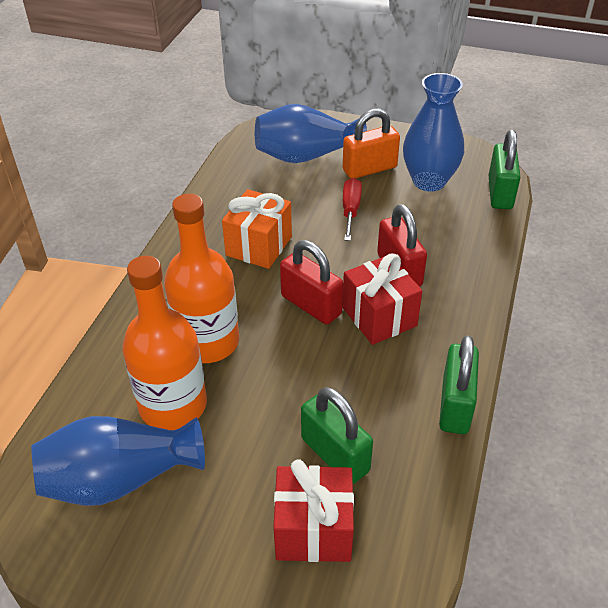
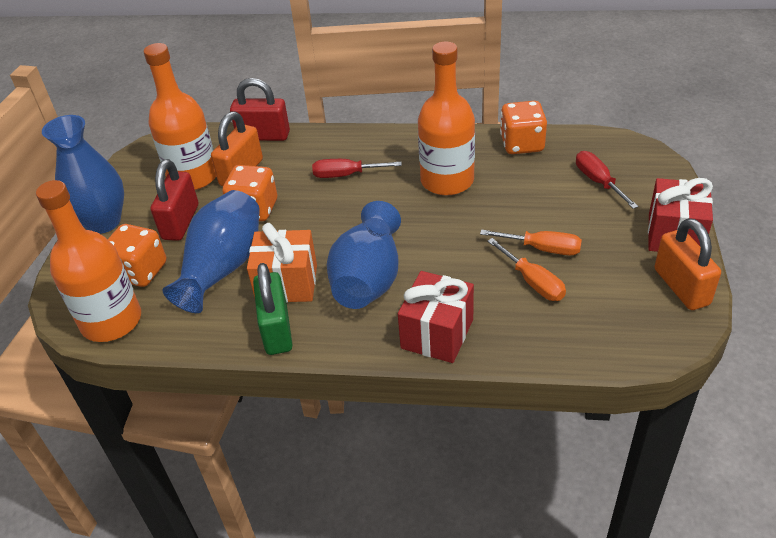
green padlock: [301,387,373,484] [439,335,479,434] [489,130,521,209] = 3 -> [253,263,293,355] = 1
orange bottle: [122,256,207,430] [164,194,239,363] = 2 -> [36,180,141,342] [144,43,216,190] [418,41,475,195] = 3
orange dice: none = 0 -> [107,224,166,287] [223,165,277,221] [500,101,547,154] = 3
orange padlock: [343,108,400,178] = 1 -> [211,111,263,186] [654,218,721,310] = 2
orange screwdriver: none = 0 -> [480,230,582,255] [487,238,566,301] = 2
red screwdriver: [343,178,362,241] = 1 -> [312,159,402,178] [576,151,639,209] = 2

